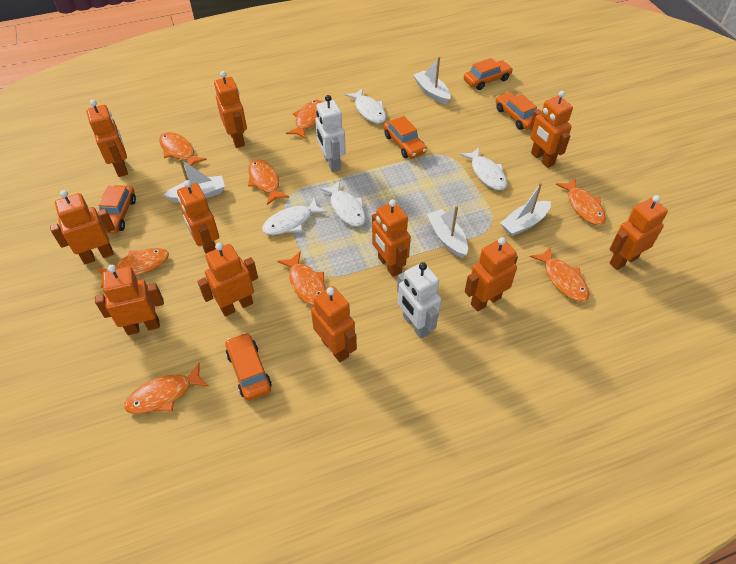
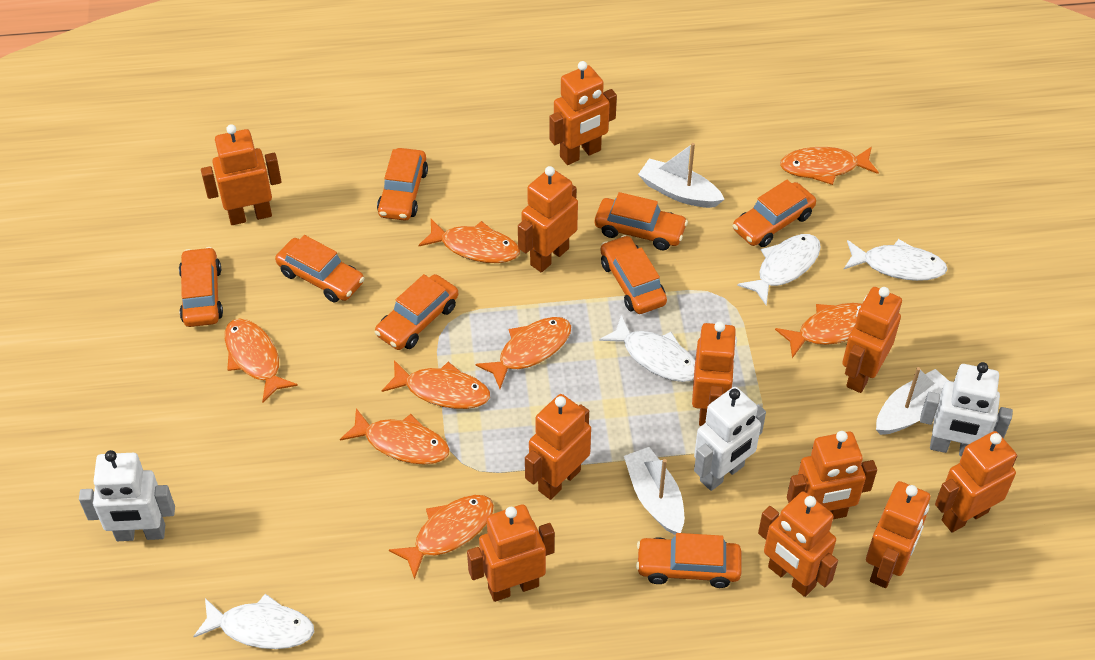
orange car: [98,185,136,234] [225,332,272,401] [384,116,427,159] [464,58,513,90] [496,92,537,130] = 5 -> [179,247,223,327] [275,235,365,302] [374,274,458,350] [377,148,428,221] [595,192,688,250] [600,235,667,314] [636,533,741,588] [733,180,816,247] = 8
white boat: [164,158,225,203] [413,57,451,104] [427,206,468,258] [500,183,551,236] = 4 -> [624,447,684,535] [638,143,725,208] [876,367,949,435] = 3
white robot: [315,95,346,172] [397,262,441,339] = 2 -> [79,450,175,541] [694,387,766,491] [920,362,1013,456] = 3

